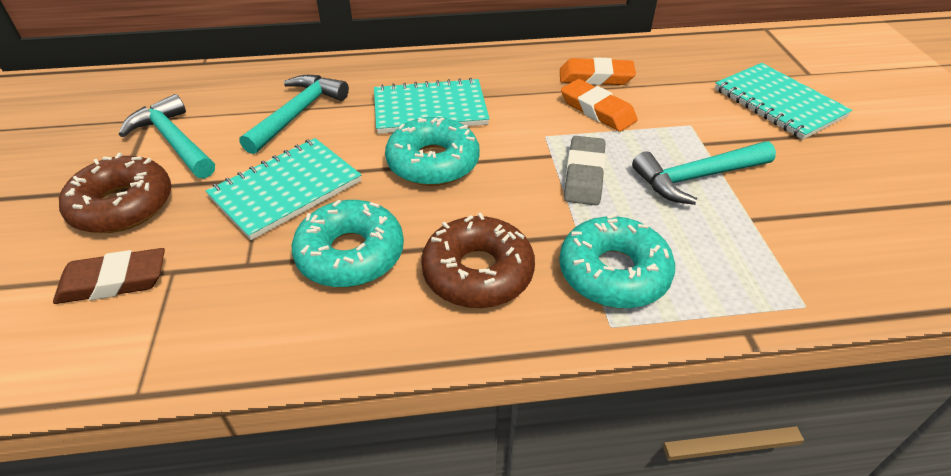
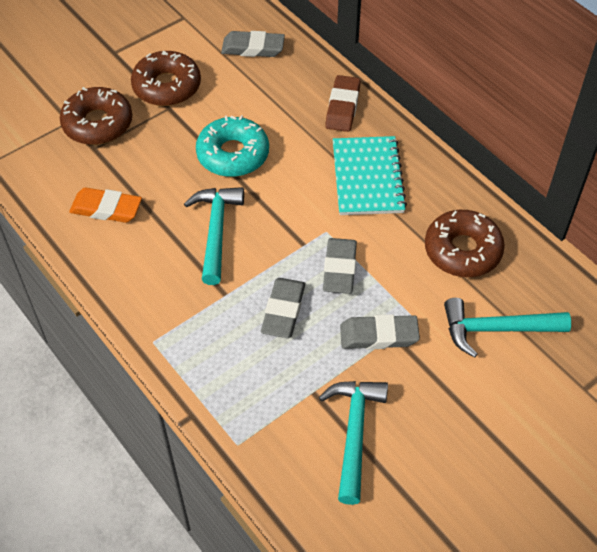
brown donut: [59,153,171,233] [421,213,535,308] = 2 -> [60,87,132,145] [131,51,201,106] [425,210,505,277] = 3
grey eraser: [564,136,606,205] = 1 -> [221,31,285,57] [261,278,305,338] [323,238,357,294] [340,314,420,349] = 4
orange eraser: [560,57,636,85] [561,79,638,132] = 2 -> [69,187,142,223] = 1
turquoise donut: [292,200,404,288] [385,117,480,186] [559,214,675,308] = 3 -> [196,115,269,177] = 1
turquoise notebook: [206,138,361,240] [374,78,490,134] [715,63,852,140] = 3 -> [333,136,407,215] = 1

